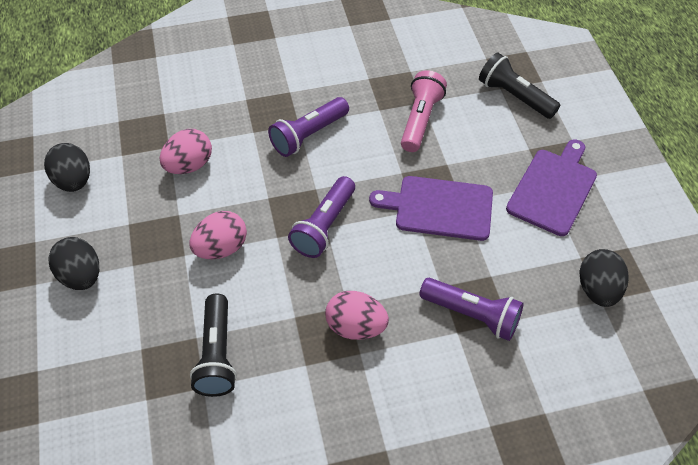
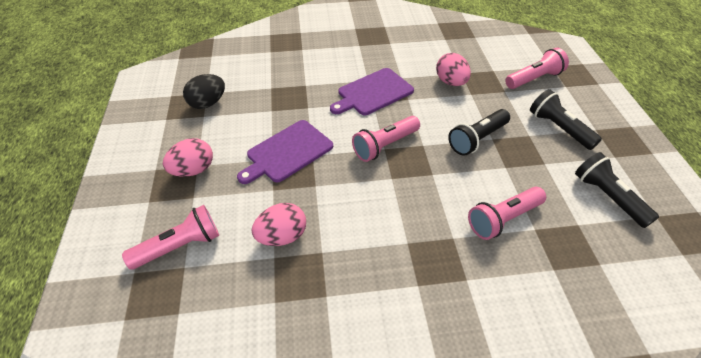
black egg: [44,143,90,192] [48,237,99,290] [579,249,629,307] = 3 -> [183,74,225,109] = 1
black flashlight: [190,293,237,397] [479,53,560,119] = 2 -> [448,109,510,156] [530,89,602,150] [575,152,659,228] = 3
pink flashlight: [401,70,447,152] = 1 -> [122,205,219,270] [352,116,420,162] [468,187,546,240] [505,48,569,89] = 4
purple flashlight: [268,97,349,157] [288,176,355,258] [419,278,524,341] = 3 -> none = 0

